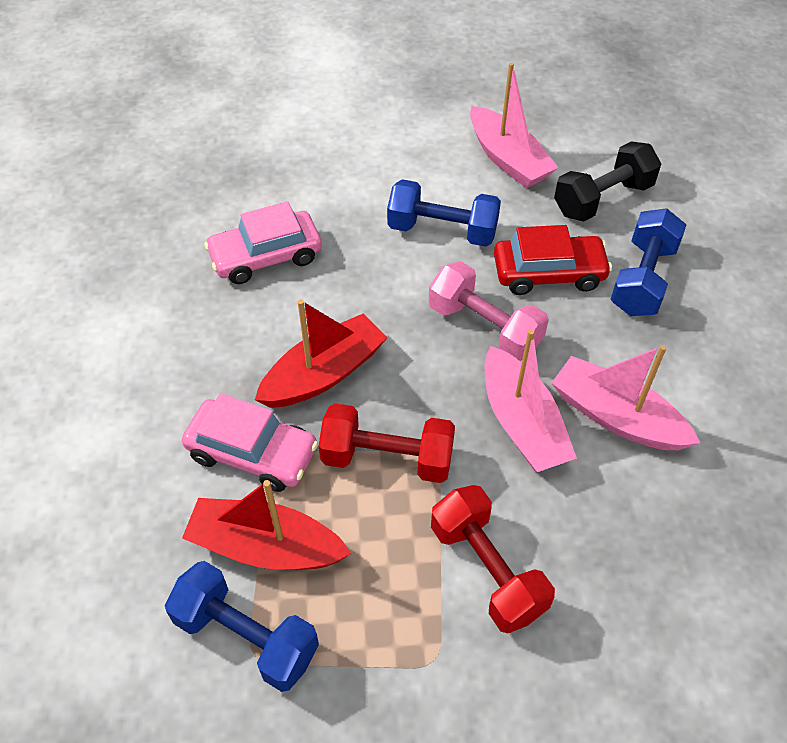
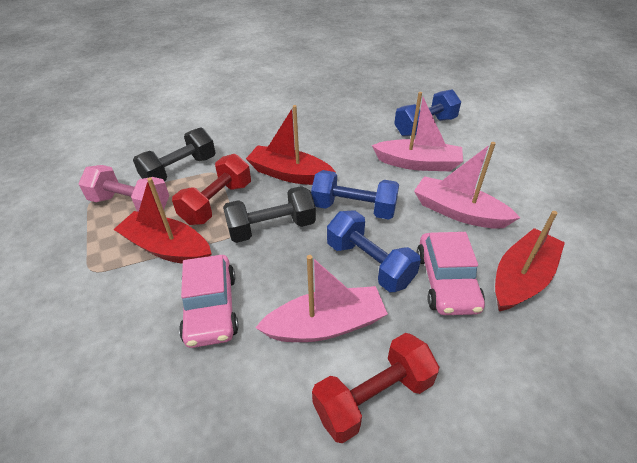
black dumbbell: [554,141,661,222] = 1 -> [133,127,216,181] [223,186,316,243] = 2
red boat: [182,480,352,570] [255,299,387,408] = 2 -> [113,178,212,264] [246,105,335,185] [495,211,565,311] = 3
red car: [494,225,612,295] = 1 -> none = 0

